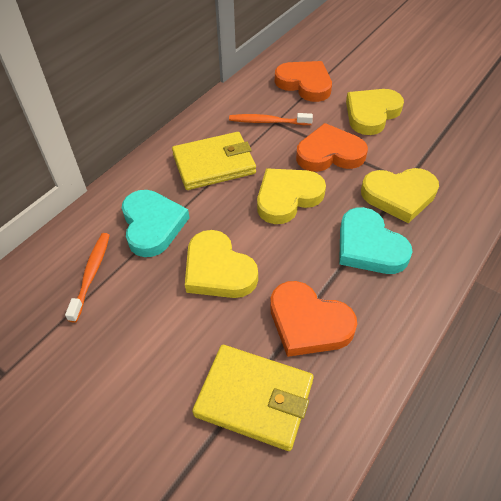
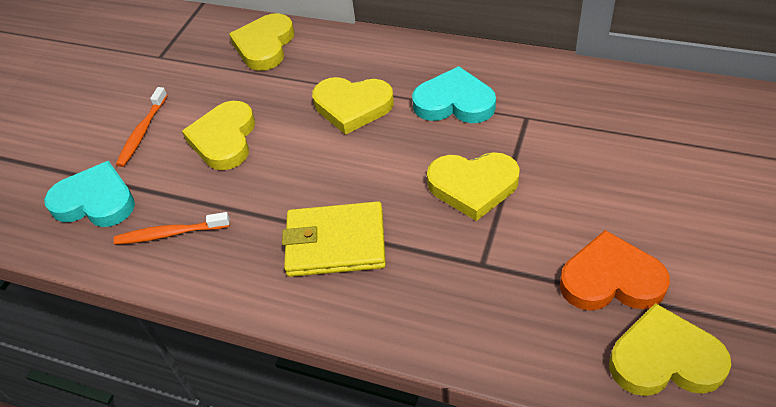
orange heart: [270,281,357,357] [275,61,332,102] [296,123,368,172] = 3 -> [560,230,670,311] = 1
yellow heart: [185,230,258,298] [257,169,326,224] [346,89,404,135] [361,168,439,223] = 4 -> [182,101,255,170] [229,13,294,71] [312,77,394,135] [427,152,520,221] [609,303,731,396] = 5
yellow wallet: [172,132,256,190] [192,345,314,451] = 2 -> [282,201,386,277] = 1

